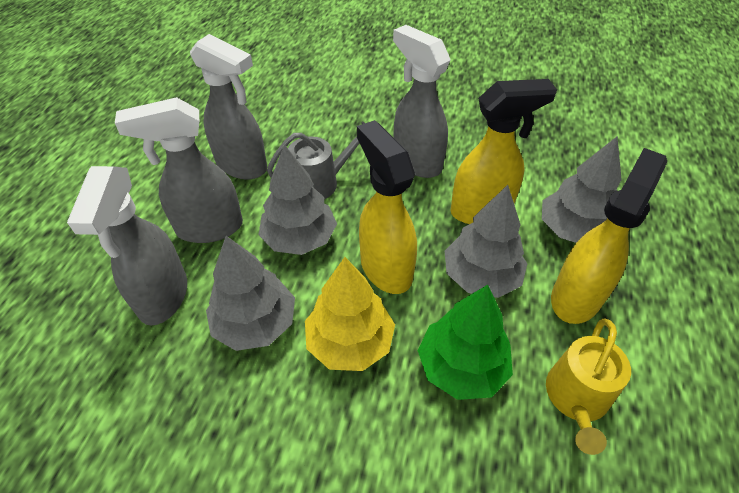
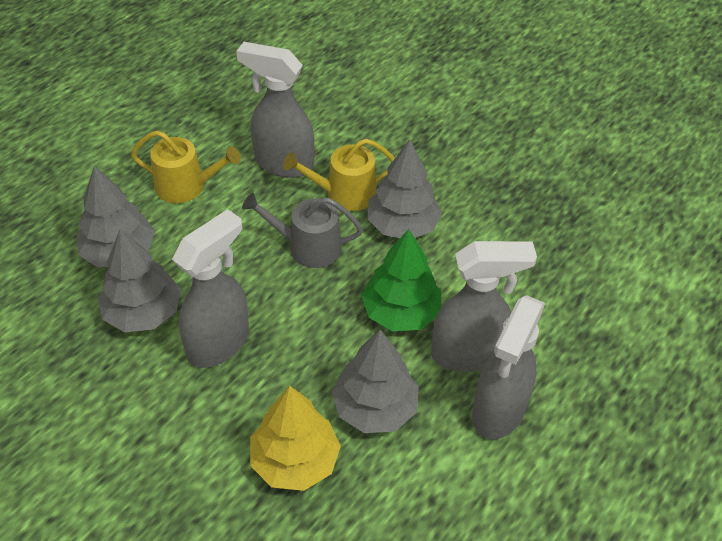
yellow spray bottle: [357,120,417,294] [451,79,557,224] [551,148,667,324] = 3 -> none = 0
yellow watering can: [546,318,631,455] = 1 -> [131,130,241,203] [283,139,395,211] = 2

